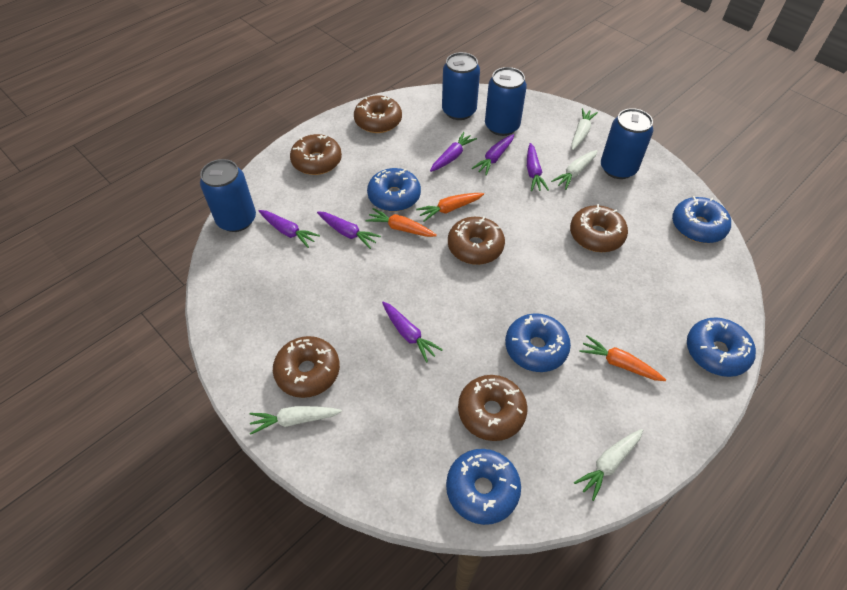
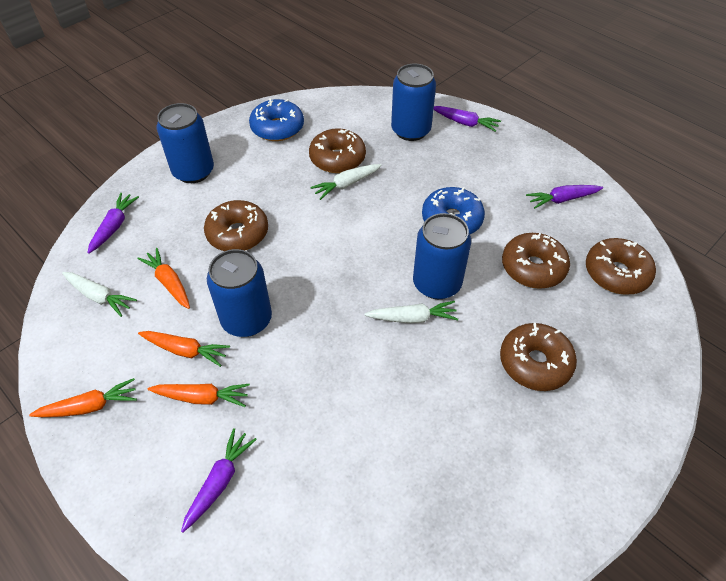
blue donut: [367,168,421,211] [446,449,521,525] [505,313,571,372] [672,196,731,243] [687,317,756,377] = 5 -> [249,98,304,141] [422,187,485,234] = 2
brown donut: [273,336,340,398] [290,134,342,175] [354,95,402,133] [448,217,505,265] [458,375,528,441] [570,204,628,252] = 6 -> [204,200,268,251] [309,128,366,173] [500,323,577,391] [502,233,570,289] [586,238,656,295] = 5
orange carrot: [366,208,437,237] [416,193,484,222] [579,335,666,381] = 3 -> [29,378,137,417] [137,248,190,309] [138,331,230,367] [148,384,250,407] = 4
purple carrot: [259,210,320,248] [317,211,381,249] [382,302,443,363] [430,132,477,172] [472,134,514,175] [527,143,549,191] = 6 -> [87,193,139,254] [181,428,257,532] [434,106,501,132] [526,185,603,209] = 4
white carrot: [250,406,342,435] [551,150,598,190] [571,108,598,150] [574,429,643,501] = 4 -> [62,272,137,317] [310,164,381,200] [364,301,458,323] = 3

